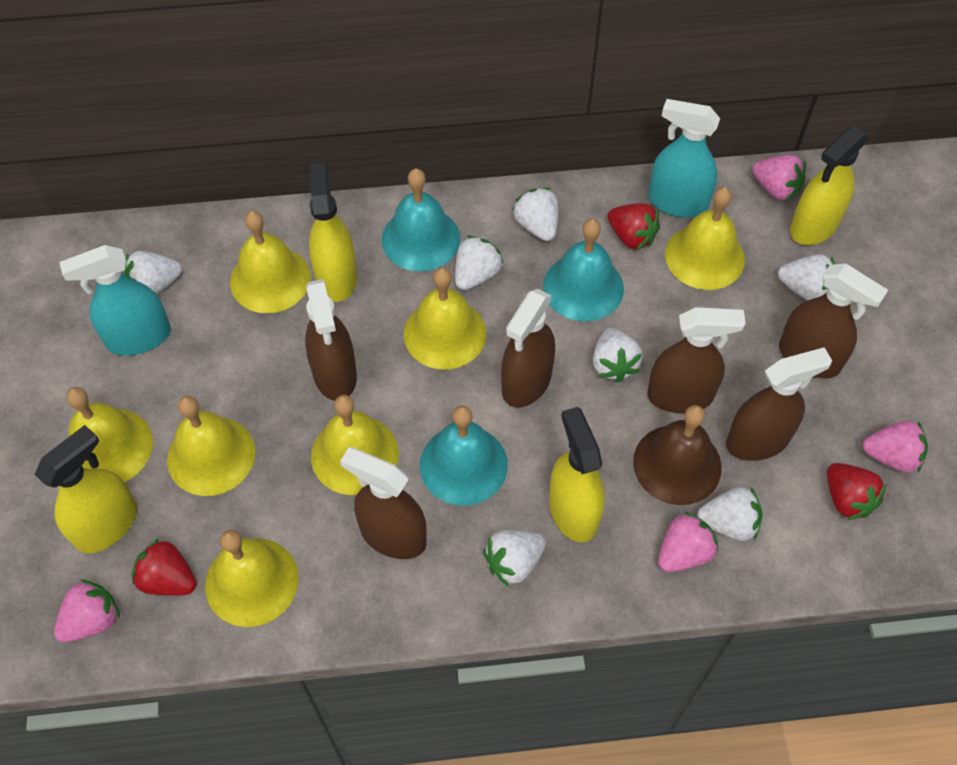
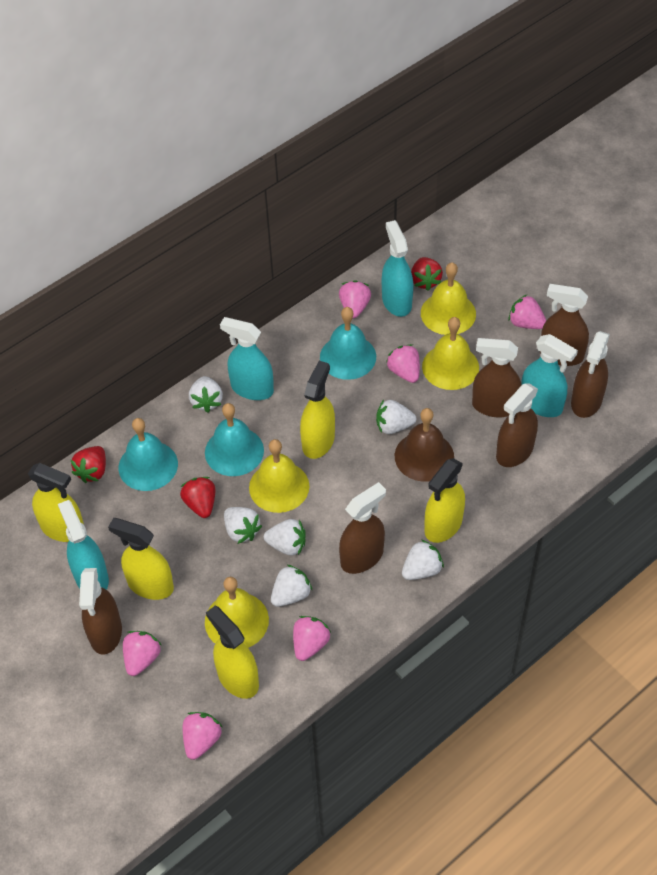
pink strawberry: [54,579,120,642] [658,512,718,572] [752,155,806,201] [862,421,928,473] = 4 -> [123,631,161,676] [183,712,222,760] [293,616,331,661] [339,280,371,318] [386,344,420,383] [508,295,546,329] = 6
turquoise spray bottle: [59,245,171,356] [648,99,720,218] = 2 -> [58,500,109,590] [220,317,274,400] [382,220,413,317] [521,334,578,417] = 4
white strawberry: [124,251,182,294] [455,235,504,290] [483,530,546,587] [512,187,558,241] [593,328,643,383] [697,487,762,541] [778,254,834,300] = 7 -> [189,376,223,413] [224,507,262,544] [264,519,306,556] [271,565,312,607] [376,400,416,434] [402,540,444,580] = 6
yellow bell: [66,387,153,482] [167,396,255,496] [205,530,298,627] [230,211,311,313] [311,395,399,495] [404,267,486,369] [665,187,745,290] = 7 -> [205,577,269,648] [249,439,309,513] [421,262,476,335] [422,317,479,390] = 4
yellow spray bottle: [35,425,137,553] [309,162,357,302] [549,407,605,543] [790,126,869,245] = 4 -> [28,463,84,542] [108,518,174,600] [206,606,259,699] [300,361,335,459] [425,458,465,543] = 5

